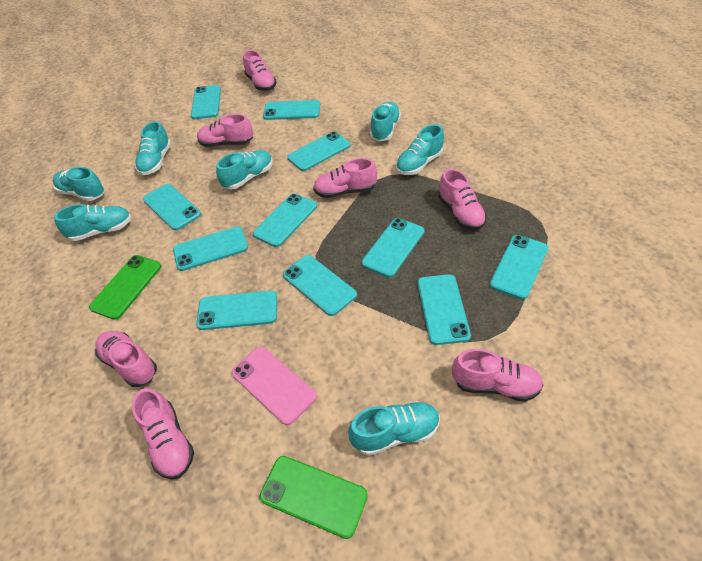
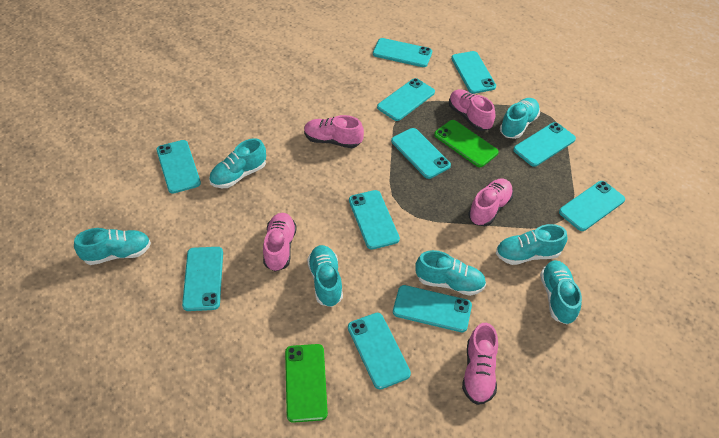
pink phone: [232,347,317,425] = 1 -> none = 0
pink shoe: [95,331,157,387] [132,388,194,480] [197,114,253,147] [243,50,277,91] [313,158,377,198] [438,169,486,230] [452,349,544,402] = 7 -> [263,213,297,272] [304,115,364,148] [449,89,495,131] [462,323,498,405] [468,179,513,226] = 5

